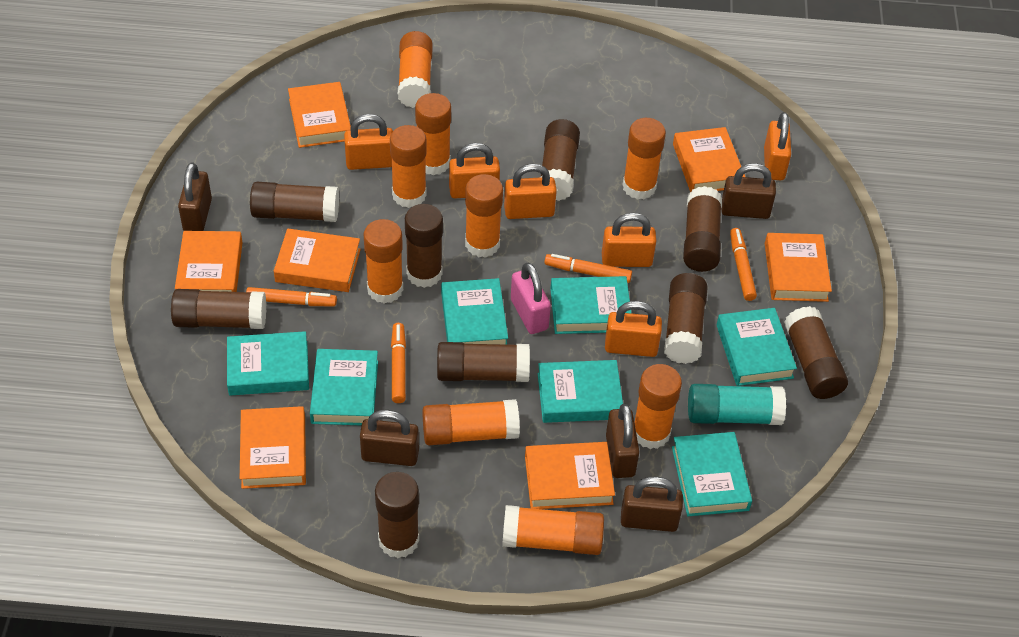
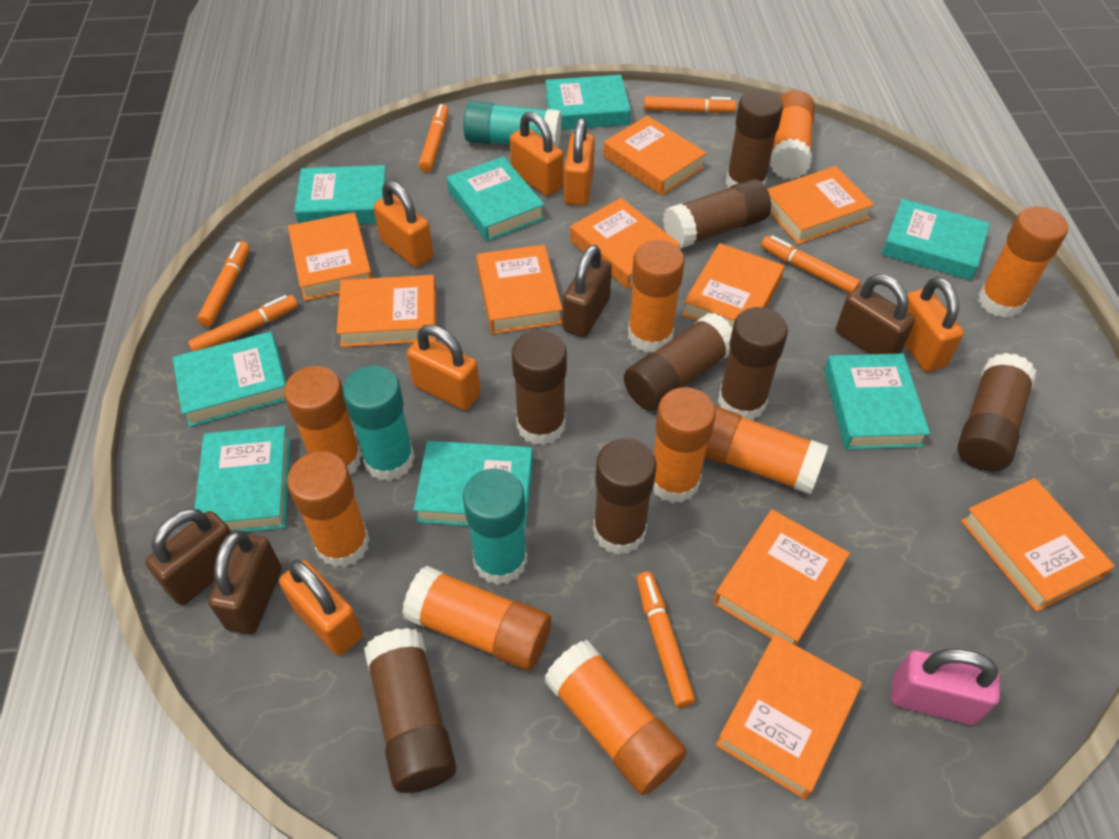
brown glue stick: [171,289,266,329] [250,182,339,222] [375,472,419,558] [405,204,443,288] [437,342,530,382] [541,119,580,201] [664,273,708,364] [683,186,722,272] [784,306,848,399] = 9 -> [364,628,457,793] [512,330,567,445] [593,438,656,555] [624,313,733,411] [663,179,771,249] [718,307,788,420] [726,90,783,188] [957,353,1036,472] = 8
brown padlock: [178,162,212,231] [360,410,419,466] [606,404,639,478] [621,477,683,532] [721,163,776,219] = 5 -> [145,509,231,605] [208,531,282,635] [563,245,612,338] [836,274,915,354] = 4
orange book: [175,231,243,292] [240,406,306,489] [274,228,361,292] [288,82,351,148] [525,442,615,509] [673,127,745,192] [765,233,832,302] = 7 -> [288,212,372,301] [337,275,436,347] [476,245,563,334] [570,198,680,289] [603,116,707,195] [682,243,784,328] [713,510,850,645] [716,634,862,799] [767,166,874,244] [961,478,1115,612] = 10
orange marker: [246,287,337,306] [391,323,406,403] [544,254,632,283] [730,228,757,301] = 4 -> [188,295,298,352] [197,241,250,327] [419,104,449,172] [637,572,695,708] [644,96,736,113] [761,235,861,293] = 6
turquoise book: [227,331,309,396] [310,349,378,425] [441,278,508,344] [538,360,623,423] [550,276,632,334] [672,432,752,516] [717,308,797,386] = 7 -> [173,332,286,427] [194,426,291,532] [294,165,388,224] [414,441,533,530] [447,156,545,241] [545,75,631,130] [824,353,930,450] [882,199,990,281] = 8
turquoise glue stick: [688,384,786,425] = 1 -> [343,366,415,481] [463,101,562,147] [463,468,527,585] = 3

